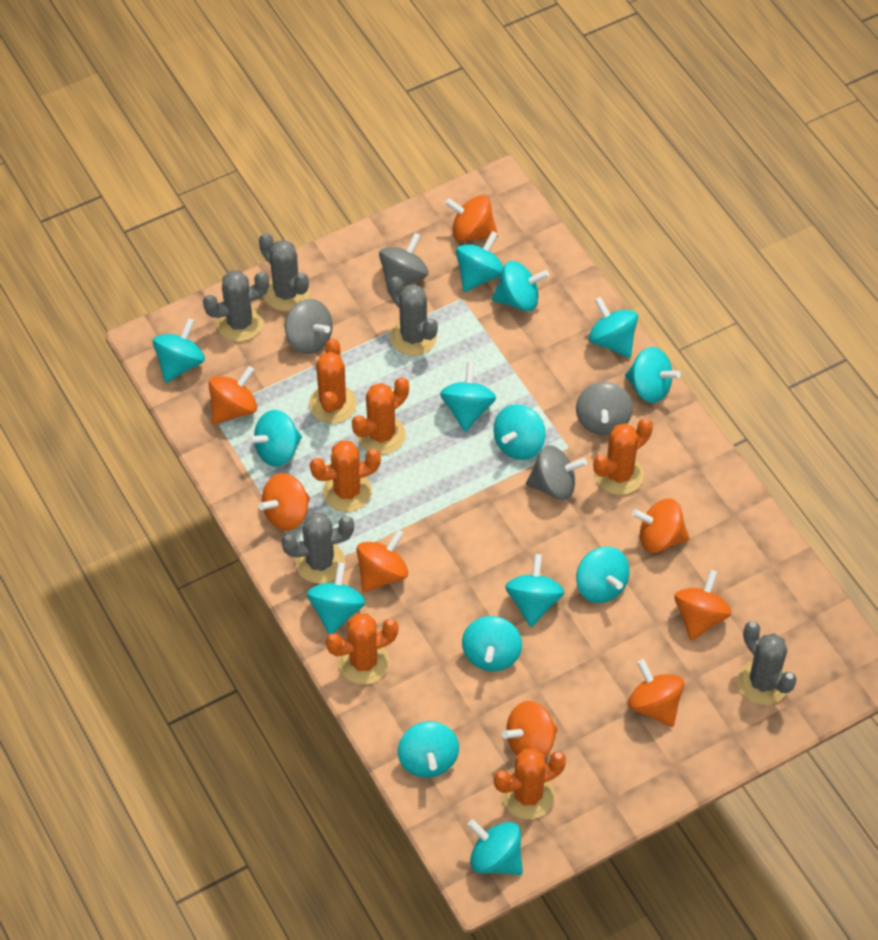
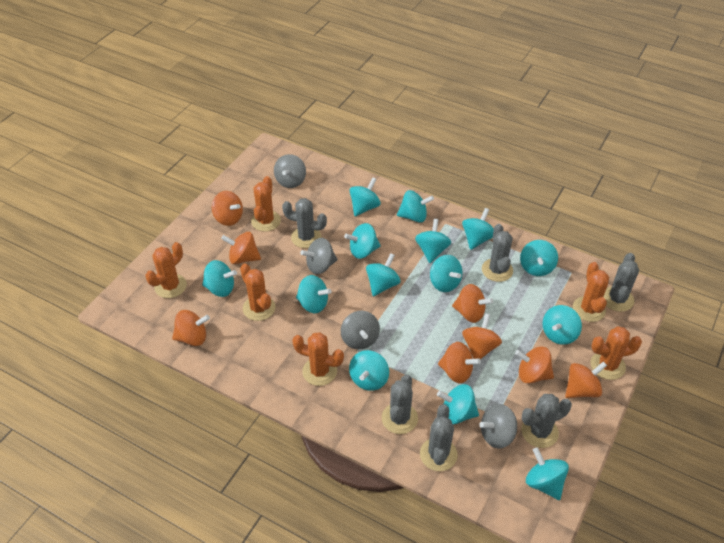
grey cactus: [203,270,269,342] [259,233,310,311] [281,512,354,584] [389,276,438,356] [738,621,797,705] = 5 -> [282,198,327,248] [382,374,418,434] [420,404,458,471] [482,224,513,282] [521,394,572,448] [604,253,639,312] = 6

